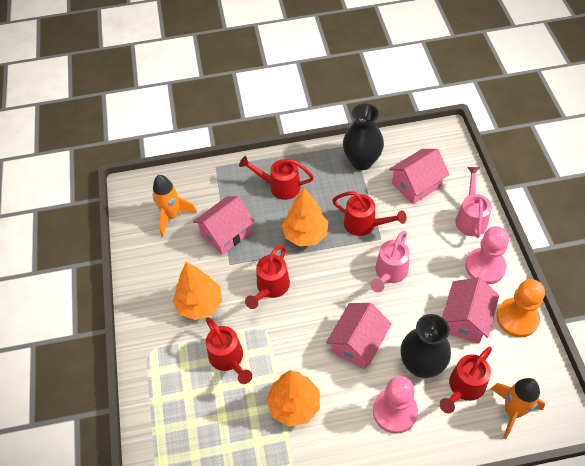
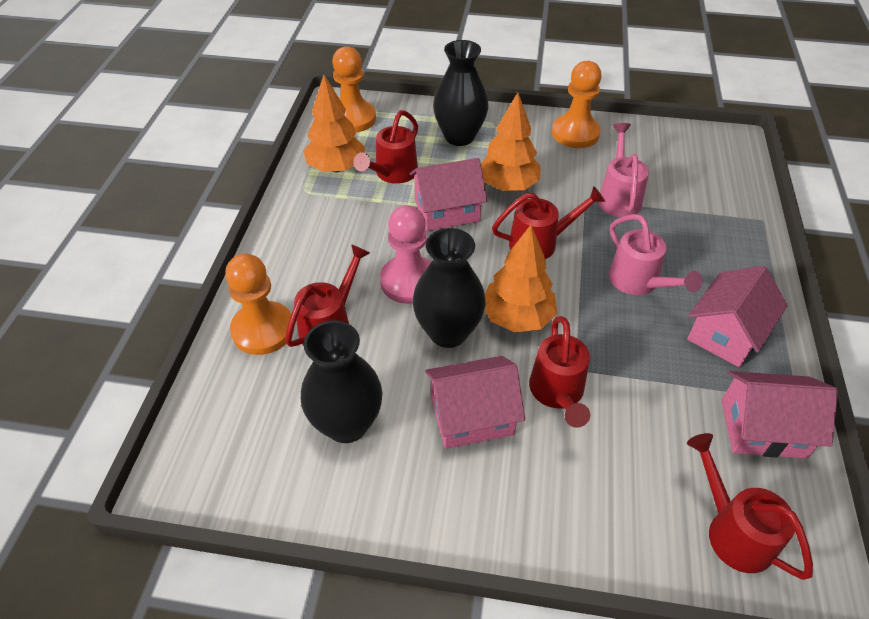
black vase: [343,103,384,170] [400,314,451,378] = 2 -> [301,321,383,443] [412,228,485,348] [433,40,489,146] = 3
orange pawn: [496,279,545,337] = 1 -> [225,253,294,355] [332,46,376,132] [552,61,602,148] = 3
orange rocket: [153,175,197,237] [491,378,545,440] = 2 -> none = 0
pink pawn: [373,376,418,434] [465,226,509,284] = 2 -> [380,205,431,304] = 1

